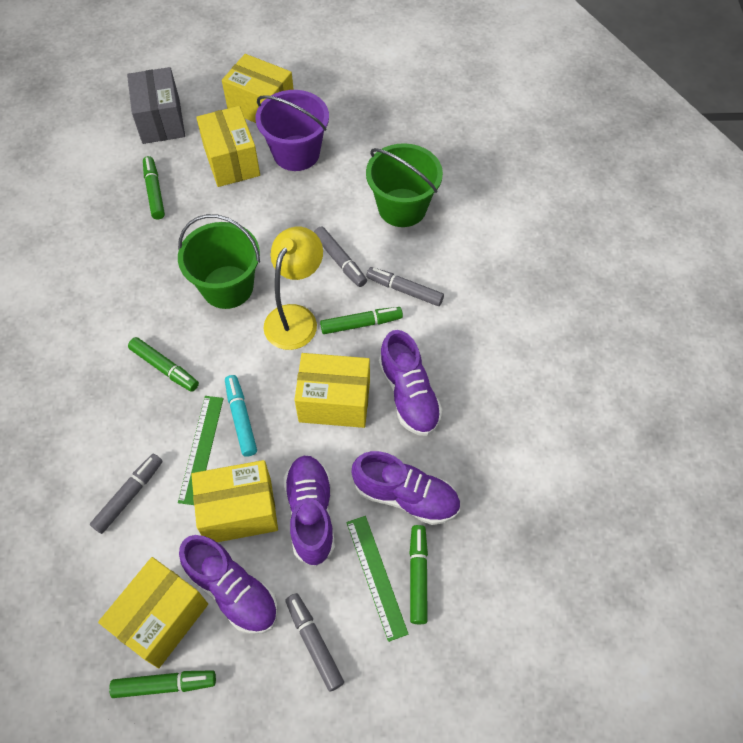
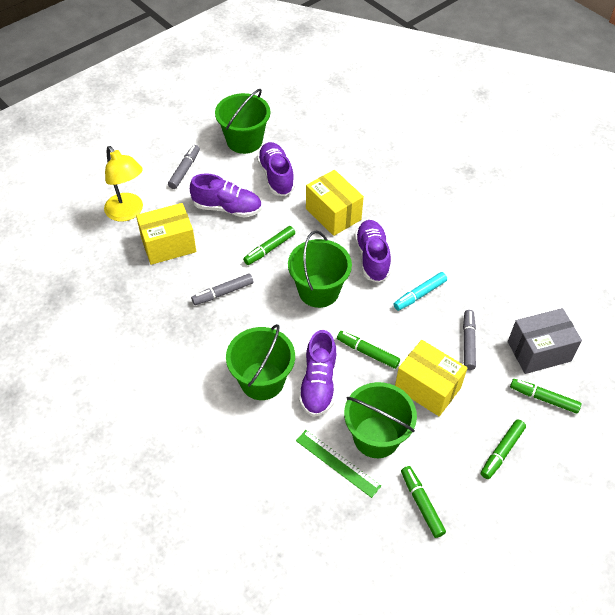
green bucket: [178,214,260,309] [366,143,443,227] = 2 -> [215,89,270,154] [226,324,295,400] [288,231,352,308] [344,382,417,458] = 4
green ruler: [178,396,223,505] [346,516,408,642] = 2 -> [296,430,381,498] = 1
grey marker: [90,454,163,534] [285,593,344,692] [314,227,367,287] [366,267,444,306] = 4 -> [168,145,200,189] [191,273,253,305] [463,310,476,370] = 3
purple bucket: [256,90,329,171] = 1 -> none = 0
yellow box: [98,557,208,668] [191,460,278,542] [196,106,260,187] [222,54,294,123] [294,353,370,428] = 5 -> [136,203,196,265] [306,170,364,236] [395,340,467,416] = 3

